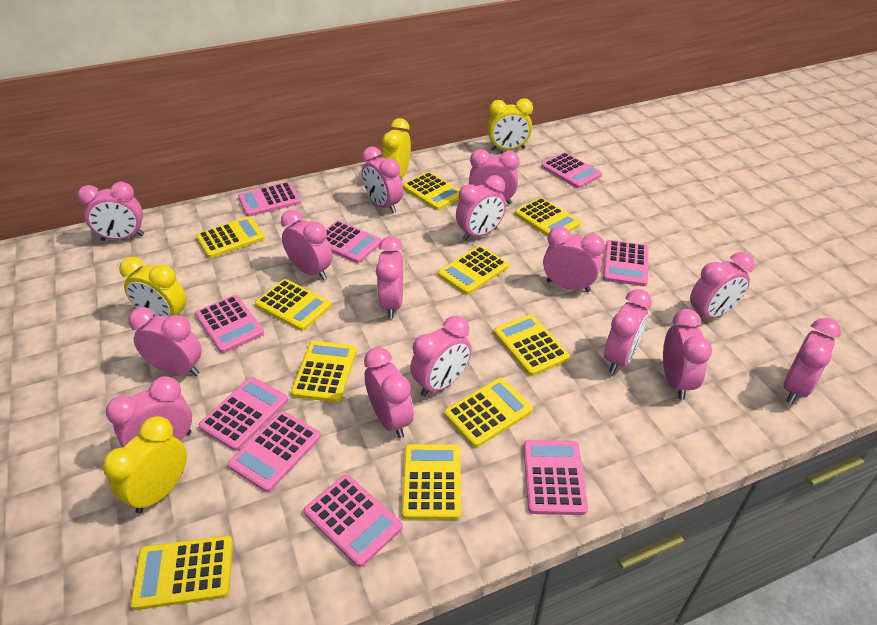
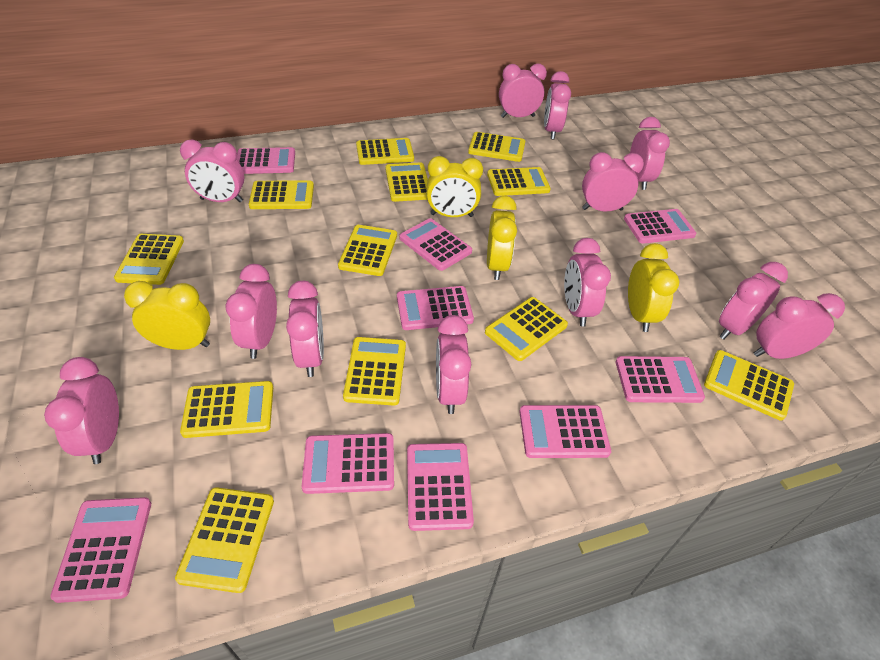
pink clock: [77,182,144,241] [106,376,192,447] [128,307,202,376] [281,210,333,280] [362,147,403,213] [364,347,414,438] [376,236,403,318] [410,316,471,397] [456,175,506,241] [469,149,520,205] [543,226,605,292] [604,289,652,373] [663,309,712,400] [690,252,754,319] [784,318,841,404] = 15 -> [44,357,119,464] [180,139,244,202] [226,264,277,359] [286,281,324,377] [436,315,471,414] [499,63,547,118] [544,71,571,139] [564,238,611,327] [582,152,644,212] [630,117,670,190] [719,262,788,339] [754,293,845,359] = 12
yellow calculator: [130,535,233,610] [196,217,265,258] [255,279,332,331] [291,341,357,402] [402,444,461,520] [403,172,460,210] [438,246,509,295] [444,378,533,447] [494,314,570,376] [515,197,581,236] = 10 -> [114,234,184,285] [175,487,274,593] [180,381,273,438] [249,180,314,209] [338,225,397,276] [343,337,406,406] [356,138,414,165] [385,162,428,202] [468,132,525,162] [485,297,568,361] [487,167,551,196] [704,350,794,421] = 12

